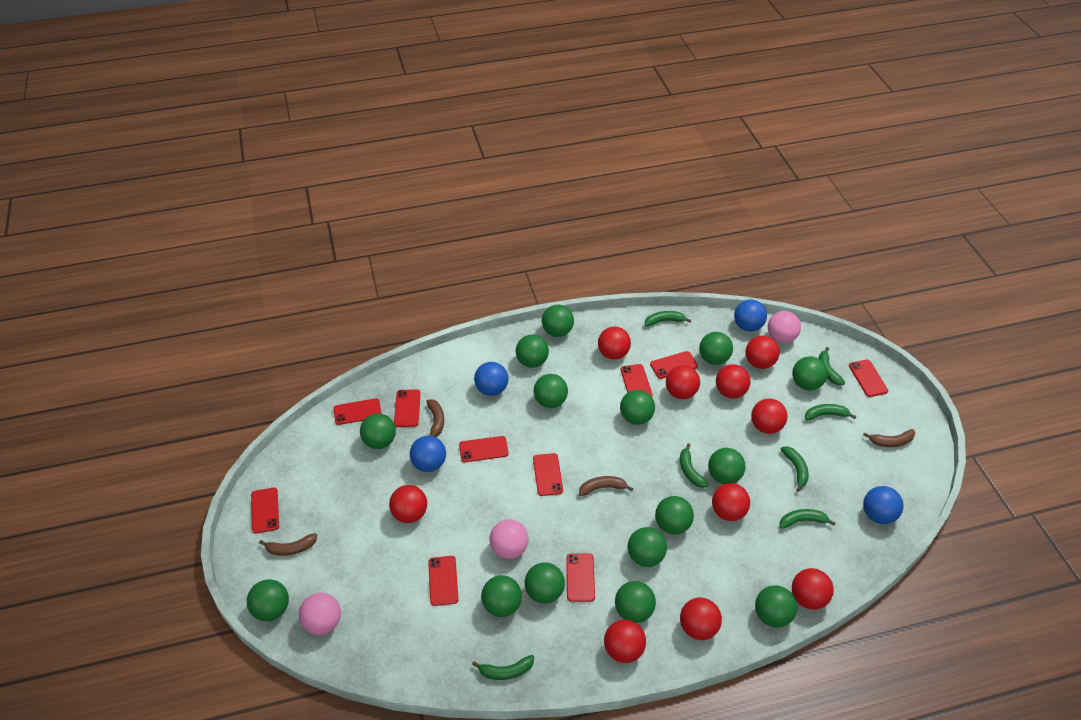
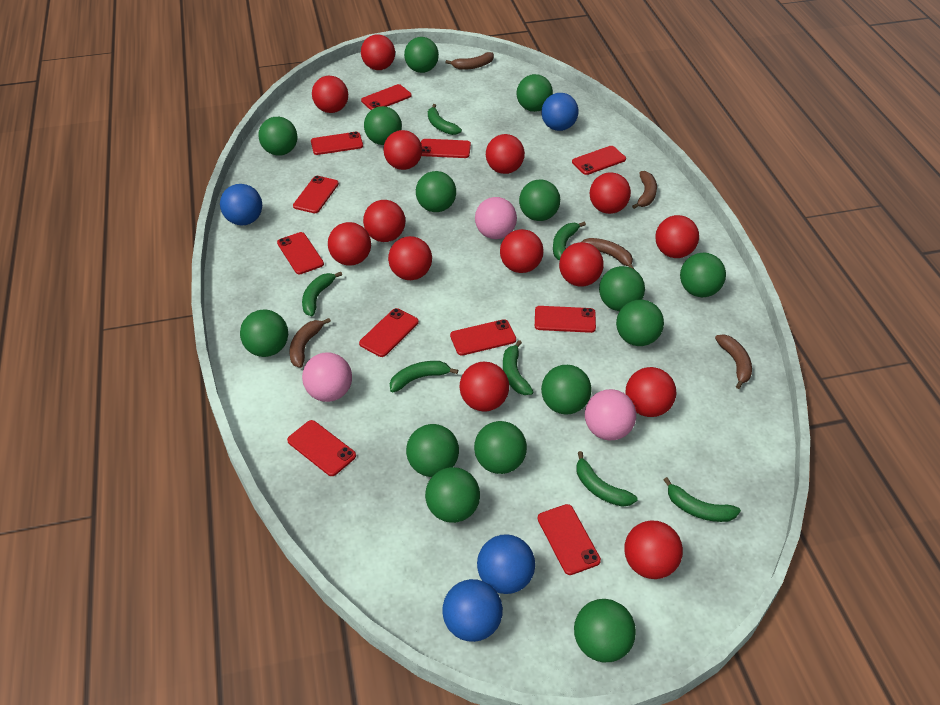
brown banana: [259,533,317,556] [426,400,444,437] [579,476,633,496] [863,429,915,447] = 4 -> [289,318,331,368] [445,52,494,70] [582,238,635,270] [632,171,657,209] [715,334,752,389] = 5
red ball: [389,485,427,523] [598,326,631,360] [604,620,646,663] [666,365,700,399] [680,597,722,640] [712,483,750,521] [716,364,750,398] [745,336,780,369] [751,398,788,434] [792,568,834,610] = 10 -> [312,75,348,113] [328,222,371,266] [361,34,395,70] [363,200,405,242] [383,130,422,170] [388,236,432,280] [460,362,509,412] [486,134,525,174] [500,229,544,273] [559,242,604,287] [590,172,631,214] [624,520,683,579] [625,367,676,417] [655,215,699,258] = 14
red phone: [251,487,279,534] [333,398,381,425] [394,390,421,427] [428,556,459,606] [459,436,509,462] [533,453,563,496] [566,554,595,602] [621,364,653,397] [650,351,698,379] [849,360,888,397] = 10 -> [277,232,324,274] [287,420,356,476] [293,176,339,213] [311,132,363,155] [359,308,419,357] [361,84,412,110] [421,139,471,158] [450,319,516,356] [535,306,596,333] [538,504,601,575] [572,146,626,175] = 11

